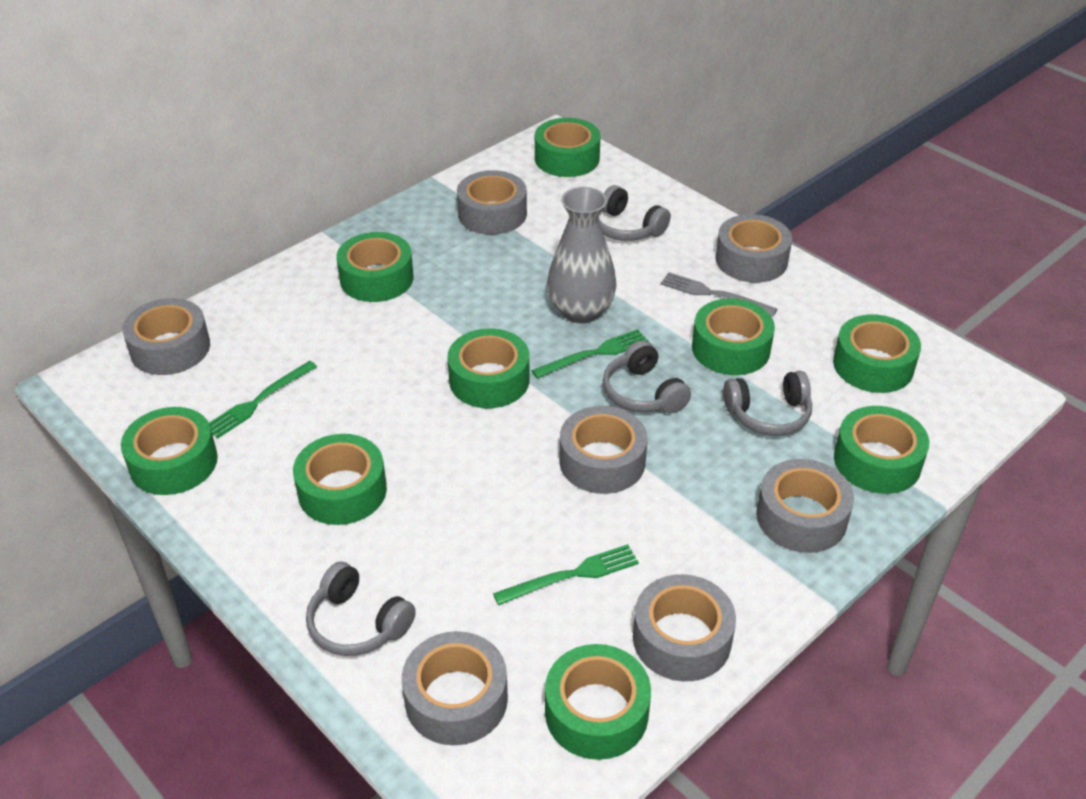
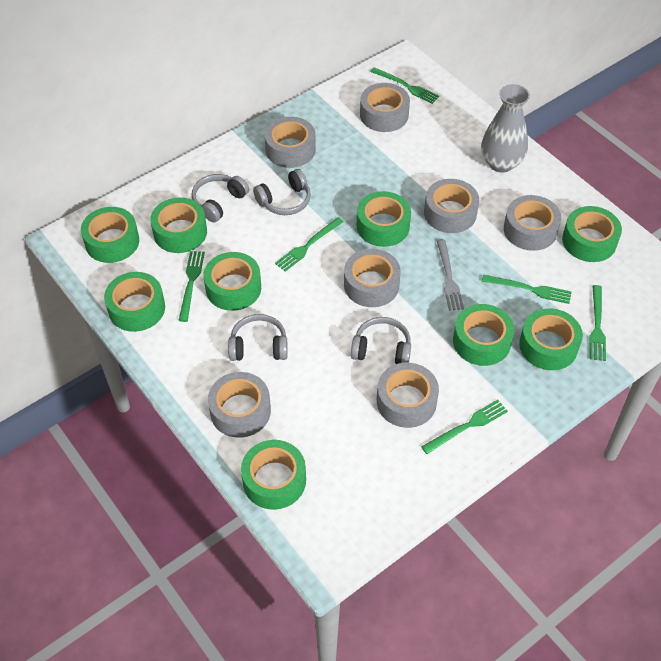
green fork: [209,361,317,439] [493,544,639,605] [531,329,649,378] = 3 -> [178,251,205,322] [275,217,344,272] [370,67,439,104] [421,400,508,454] [482,275,571,304] [590,285,606,361] = 6

